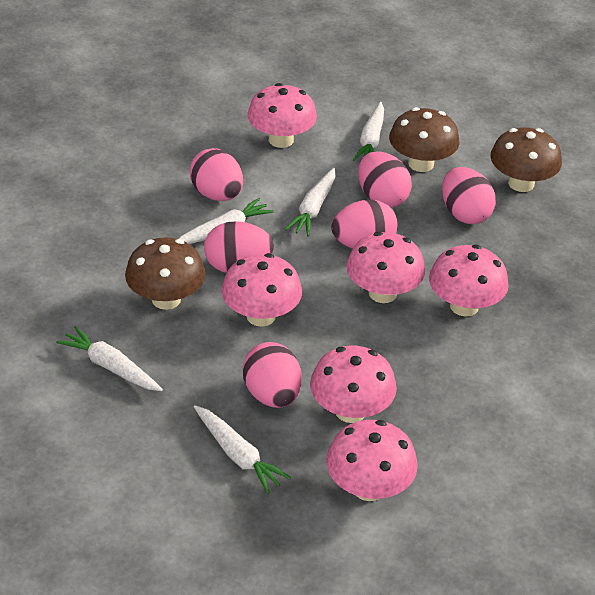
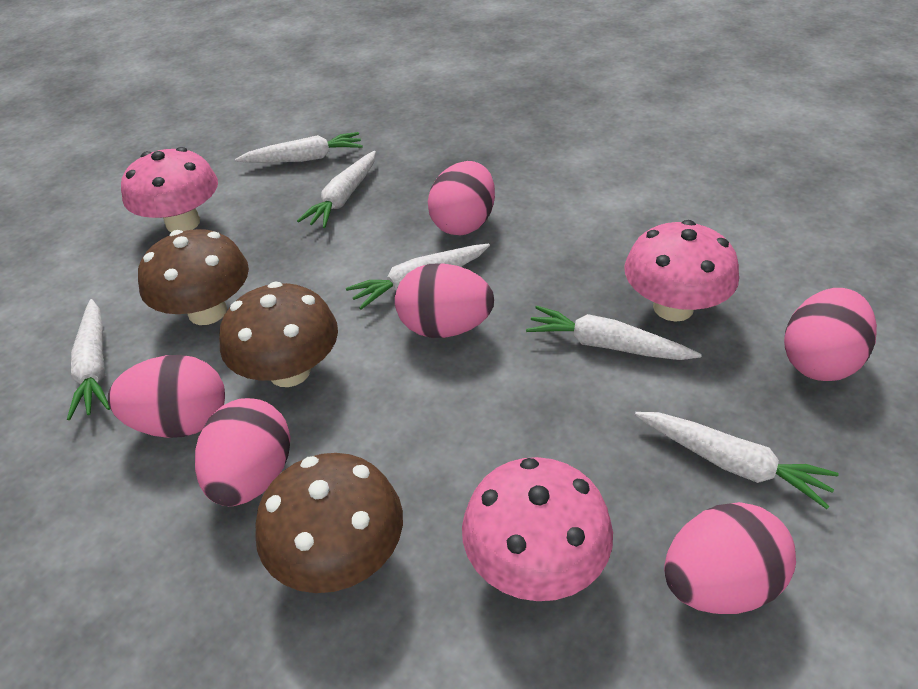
pink mushroom: [221,253,302,327] [247,83,317,148] [310,346,397,423] [326,420,418,501] [346,232,425,303] [429,245,509,317] = 6 -> [121,147,218,232] [462,457,613,601] [624,220,739,322] = 3
white carrot: [56,326,163,391] [178,198,274,244] [194,405,291,494] [285,168,336,236] [353,102,384,161] = 5 -> [67,299,110,420] [235,132,363,163] [297,151,376,228] [346,243,490,310] [526,306,702,360] [635,412,839,509] = 6

